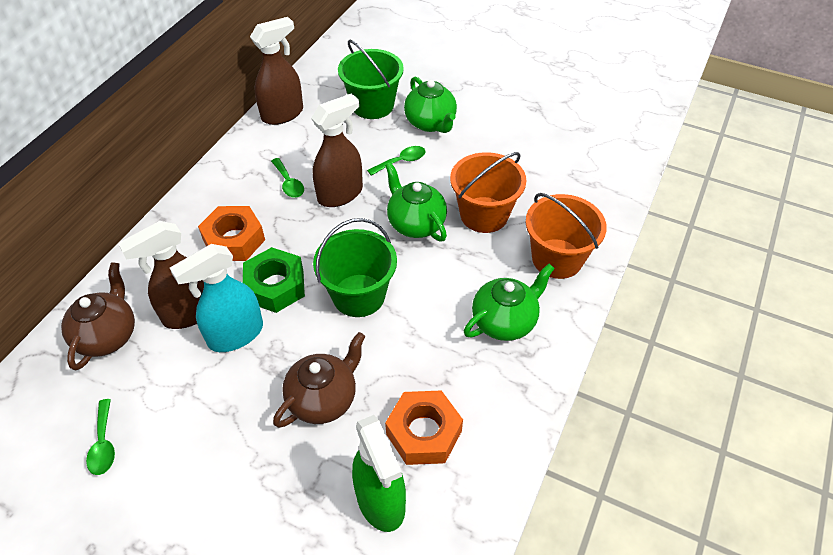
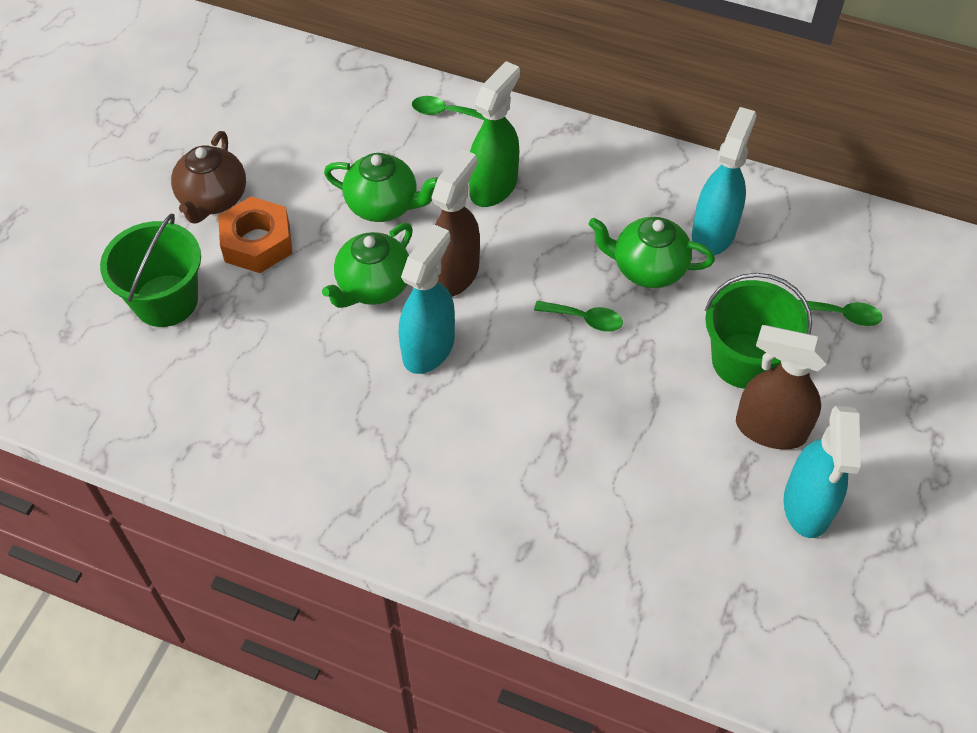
brown spray bottle: [118,221,204,329] [250,17,303,125] [311,93,363,207] = 3 -> [431,149,480,297] [736,325,830,450] = 2
brown teapot: [61,262,135,370] [273,332,365,428] = 2 -> [171,131,246,224] = 1
green nut: [243,247,305,313] = 1 -> none = 0
orange bucket: [450,152,526,233] [525,193,607,279] = 2 -> none = 0
orange nut: [198,206,265,261] [385,390,463,465] = 2 -> [218,197,292,273] = 1
turquoise spray bottle: [170,244,263,352] = 1 -> [399,225,455,374] [692,107,757,255] [784,406,861,538] = 3

